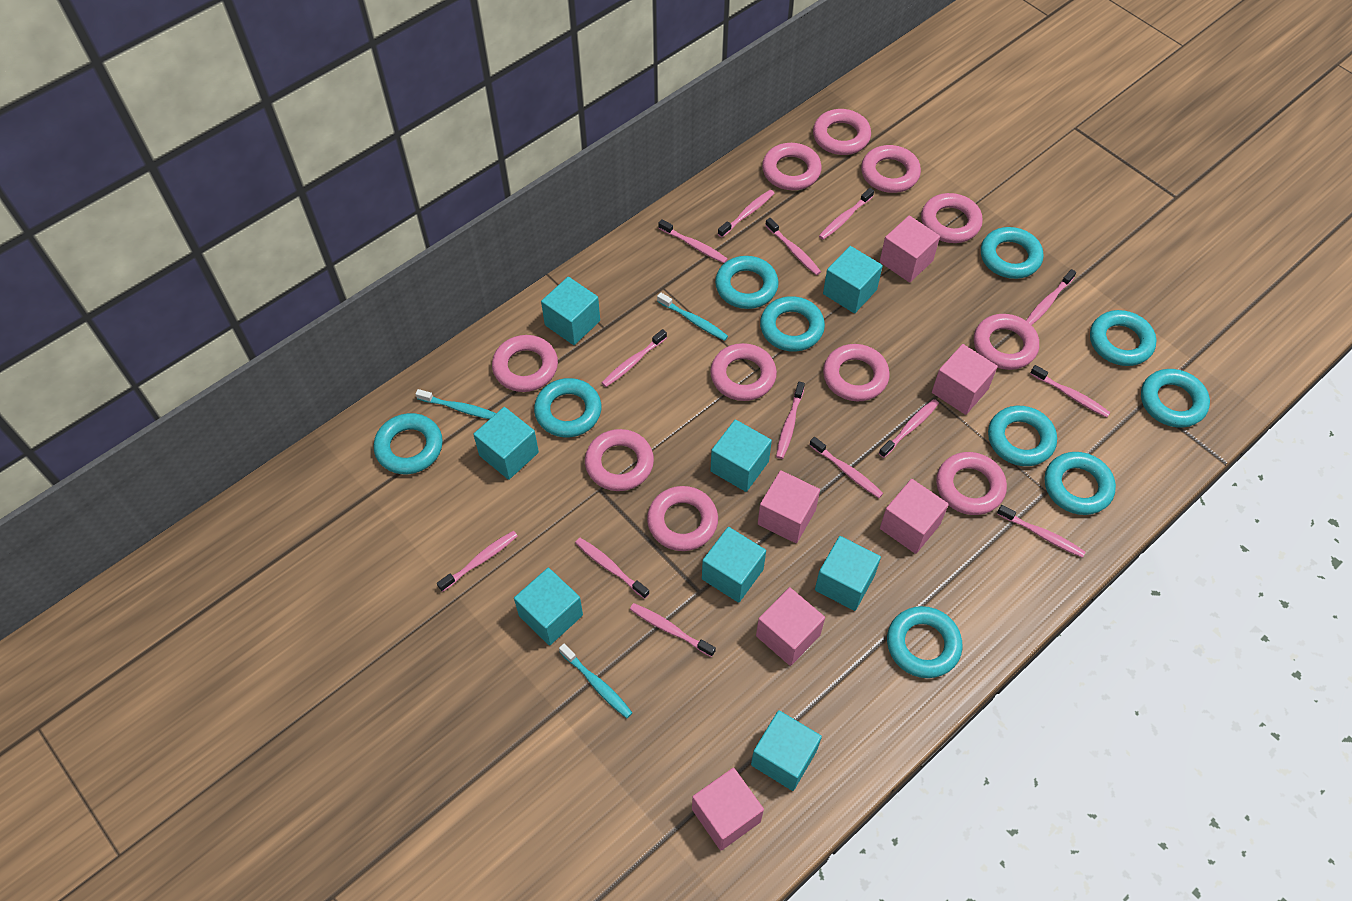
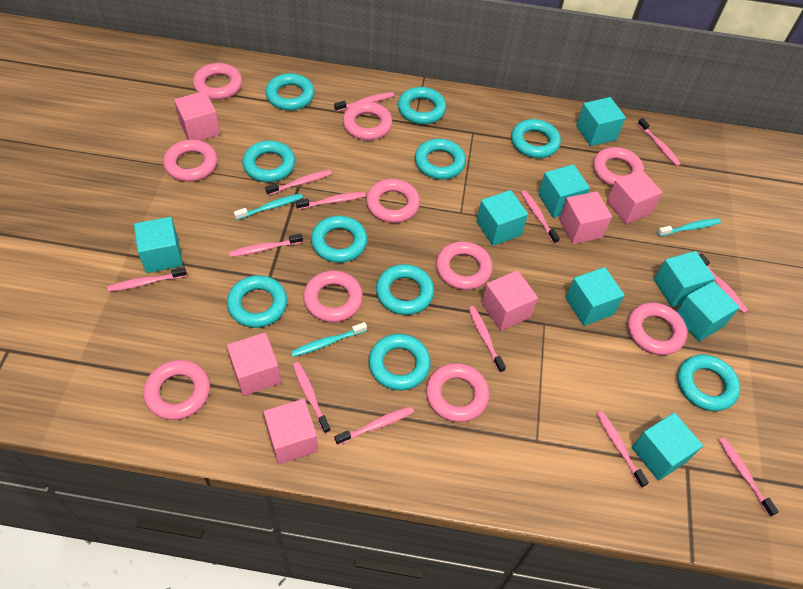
pink ring: [492,335,558,392] [585,429,654,491] [647,486,718,551] [710,343,777,401] [762,143,822,190] [813,109,871,155] [823,344,890,401] [861,145,921,193] [921,193,983,243] [936,452,1007,515] [974,314,1039,370] = 11 -> [143,360,210,420] [163,140,217,182] [193,63,242,100] [303,271,363,322] [342,102,392,140] [366,179,420,223] [426,363,489,422] [436,241,493,290] [593,147,644,186] [628,302,687,355] = 10
pink toothbrush: [437,531,518,592] [575,538,649,599] [602,329,667,387] [630,603,716,657] [658,219,728,263] [718,190,774,237] [765,218,821,275] [776,382,805,459] [810,437,883,498] [819,188,874,240] [879,399,939,458] [997,505,1085,558] [1026,269,1076,325] [1030,365,1111,418] = 14 -> [107,267,187,292] [229,234,303,257] [265,170,332,195] [293,362,331,434] [296,192,365,210] [334,92,394,112] [335,406,414,445] [468,306,506,373] [521,191,560,244] [596,411,649,488] [638,118,681,166] [699,253,748,313] [718,437,779,517] = 13

